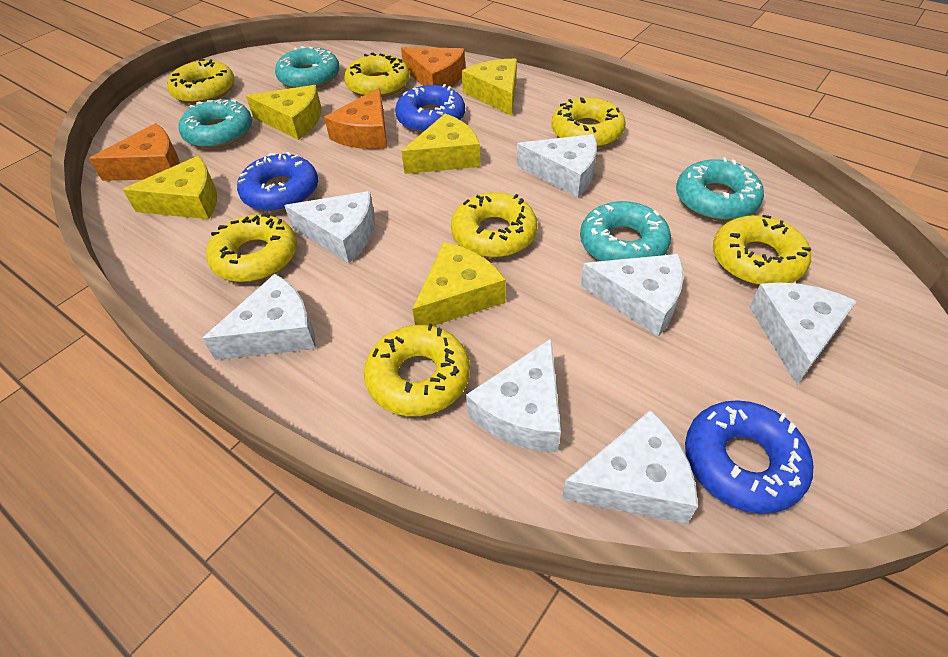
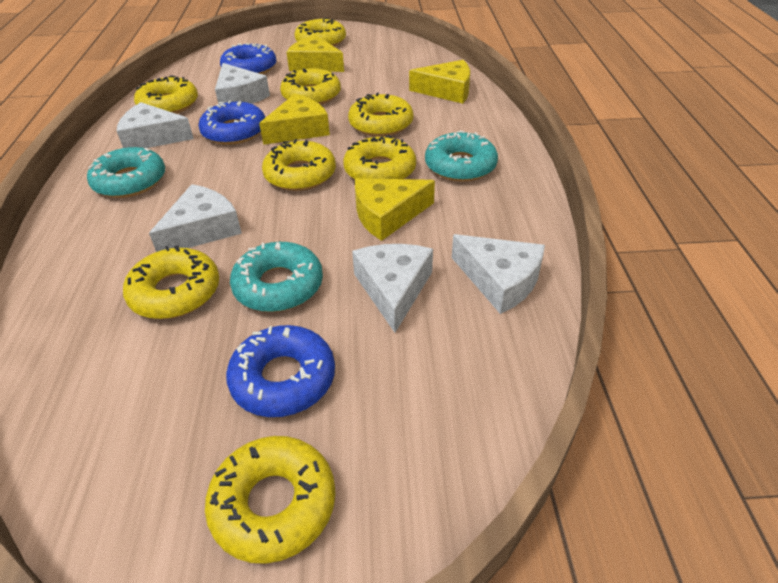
orange cheese: [89,123,180,181] [324,88,387,149] [401,47,465,87] = 3 -> none = 0
turquoise donut: [179,99,252,148] [275,46,340,88] [580,201,671,261] [676,157,764,221] = 4 -> [87,147,165,198] [230,242,323,312] [425,130,498,182] = 3
white cheese: [202,274,316,360] [284,191,375,263] [466,339,561,452] [517,134,597,198] [562,410,698,524] [581,254,684,337] [750,282,857,385] = 7 -> [117,102,194,148] [149,184,242,252] [215,63,270,104] [352,244,433,333] [452,234,545,314] = 5
yellow cheese: [123,156,217,219] [246,85,321,140] [401,113,480,174] [412,242,506,326] [462,59,517,116] = 5 -> [259,94,330,145] [286,35,344,72] [355,178,435,241] [409,60,470,104] = 4
yellow donut: [167,59,235,104] [206,213,297,282] [344,53,410,97] [364,323,470,416] [451,192,538,258] [551,97,625,148] [713,215,811,285] = 7 -> [123,246,219,319] [134,75,198,114] [205,436,336,564] [262,139,336,191] [280,68,341,105] [295,18,346,47] [343,135,416,179] [348,93,413,137] = 8

